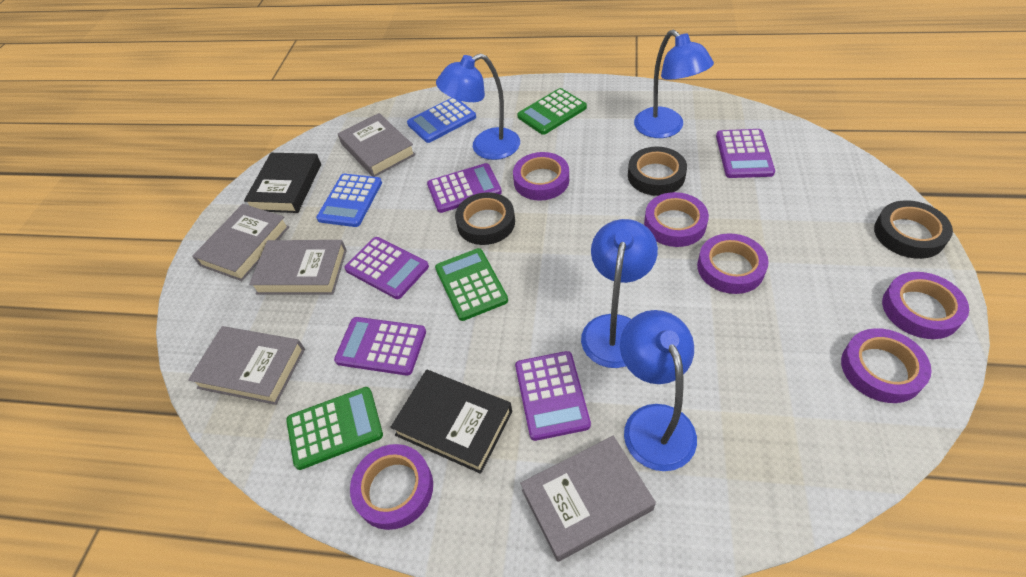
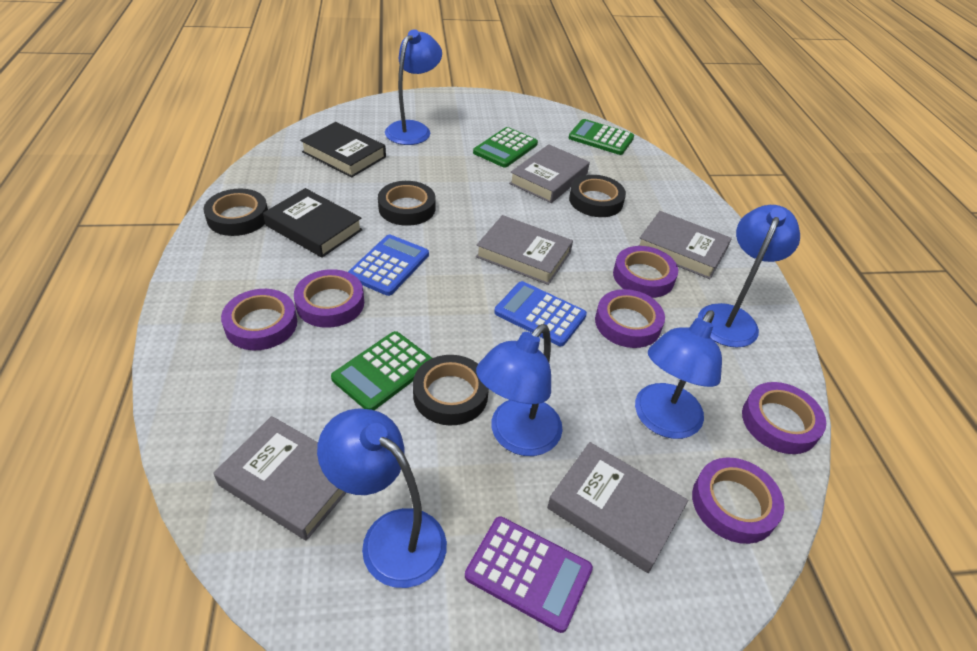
black tape: [455,192,515,245] [628,147,687,196] [874,200,953,259] = 3 -> [203,189,268,236] [378,181,435,226] [413,355,489,426] [569,175,626,217] = 4
blue lamp: [436,53,520,160] [581,219,658,368] [620,310,697,471] [634,30,714,138] = 4 -> [317,409,447,588] [385,29,442,145] [476,324,563,456] [635,310,722,439] [698,205,800,348] = 5
purple calculator: [334,317,426,376] [344,237,429,299] [427,163,502,213] [515,351,591,441] [716,129,775,178] = 5 -> [465,516,593,633] = 1

